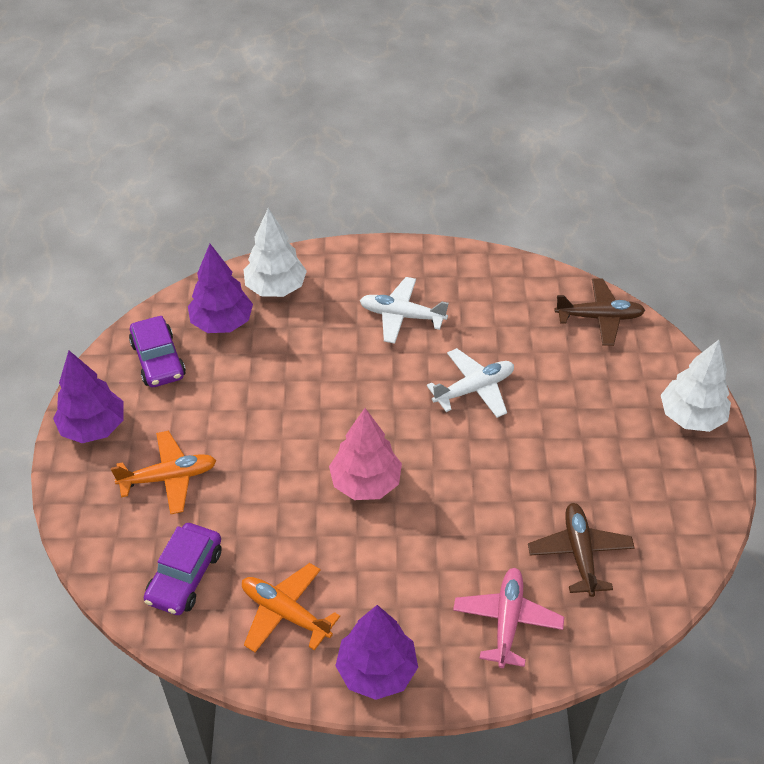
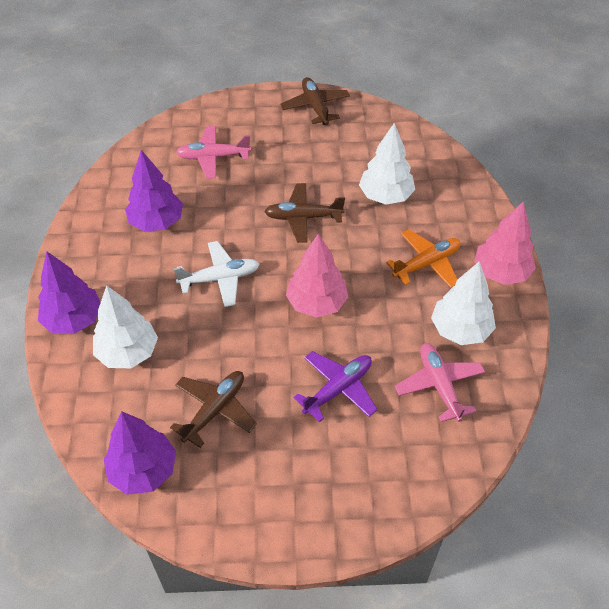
brown plane: [528,503,635,597] [555,279,645,346] = 2 -> [170,371,257,448] [264,183,345,243] [280,77,350,125] = 3
orange plane: [111,431,217,515] [242,563,340,652] = 2 -> [386,229,461,288] = 1
pink plane: [453,568,564,668] = 1 -> [176,126,251,179] [395,343,485,422] = 2
pink tree: [329,408,402,500] = 1 -> [286,233,348,318] [474,201,536,285] = 2
purple car: [129,316,186,387] [144,523,222,615] = 2 -> none = 0
purple plane: none = 0 -> [293,351,378,422] = 1
white plane: [360,277,449,344] [427,348,514,418] = 2 -> [174,241,259,307] = 1
white tree: [243,208,307,297] [661,340,731,432] = 2 -> [93,286,158,368] [359,123,415,205] [431,262,496,345] = 3

